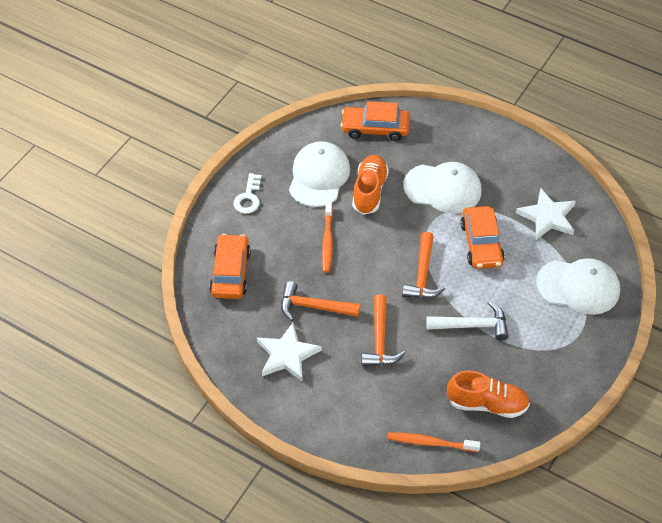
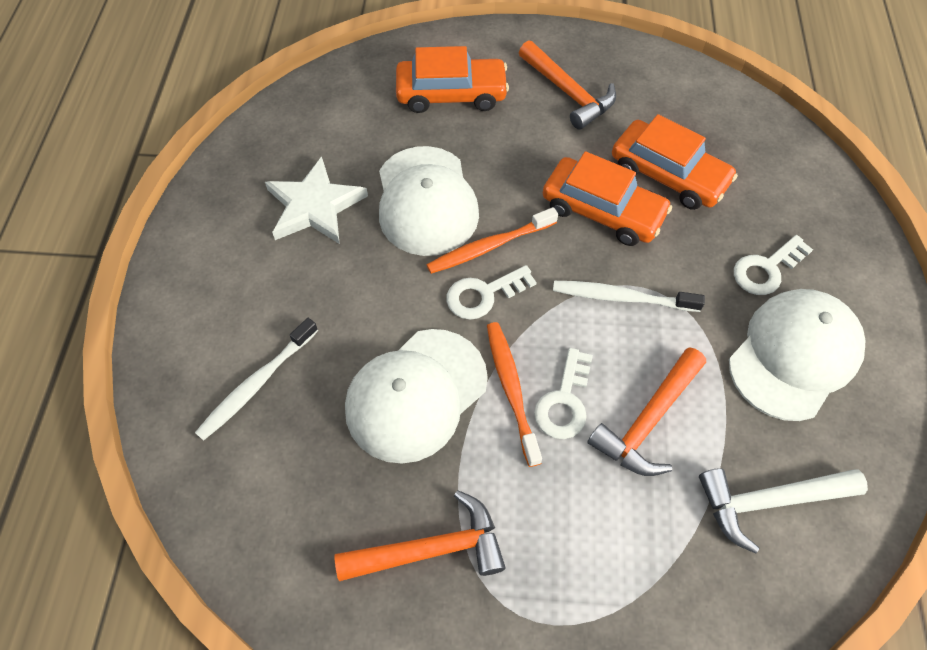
orange shoe: [352,155,389,215] [447,371,530,418] = 2 -> none = 0
white key: [233,173,262,214] = 1 -> [447,265,537,320] [534,348,593,439] [734,235,813,295] = 3
white star: [257,323,322,382] [516,188,576,240] = 2 -> [265,156,368,244] = 1
white toothbrush: none = 0 -> [195,318,318,441] [553,281,705,312] = 2

